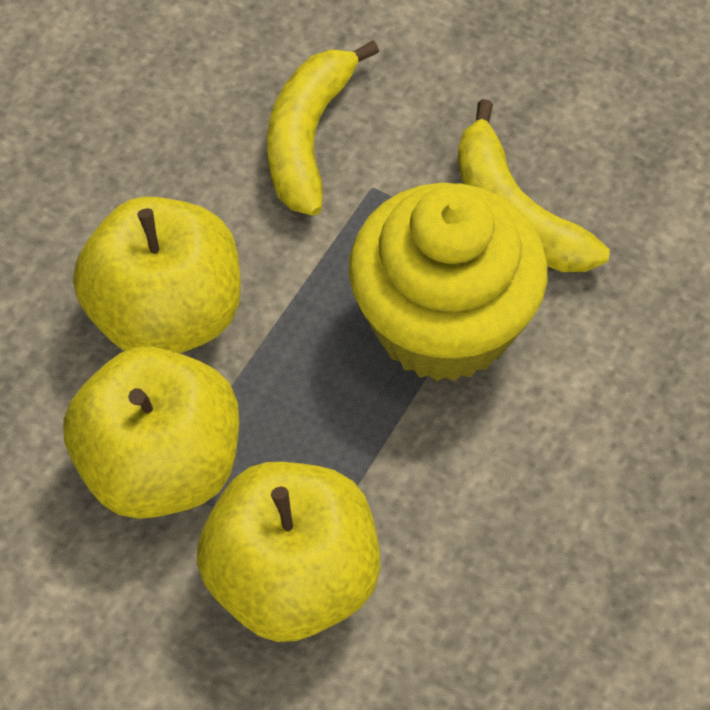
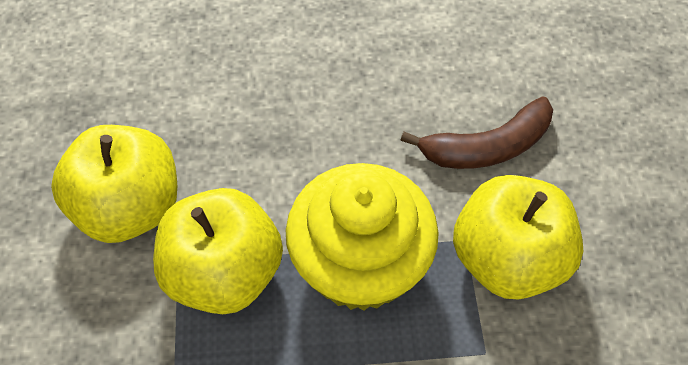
brown banana: none = 0 -> [401,96,553,169] = 1
yellow banana: [267,40,379,215] [458,99,610,272] = 2 -> none = 0

